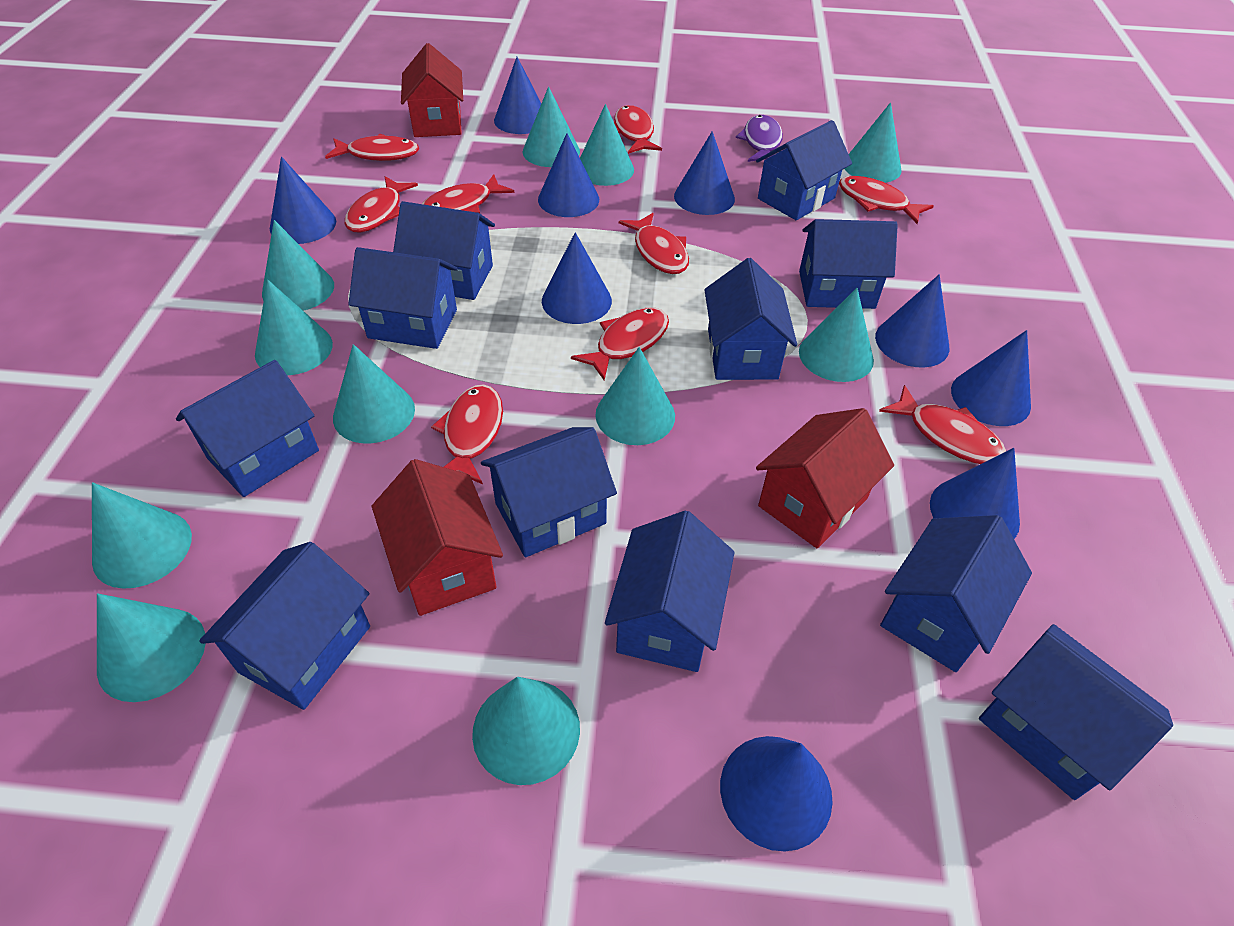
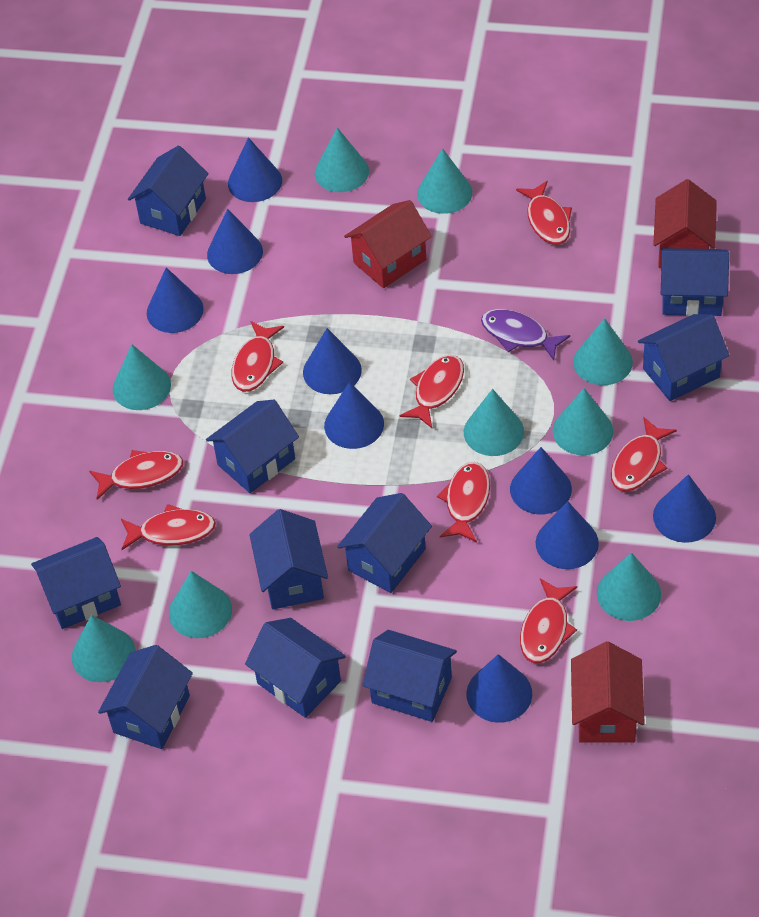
blue house: [176,360,319,497] [199,542,370,710] [348,247,458,349] [393,201,495,300] [481,427,617,557] [605,511,735,672] [704,258,797,380] [756,120,852,220] [799,219,898,309] [880,515,1032,672] [979,624,1173,800] = 11 -> [31,537,121,629] [98,645,193,749] [128,146,209,236] [206,400,299,493] [245,618,346,718] [249,509,328,609] [337,493,432,593] [362,630,457,722] [638,314,729,401] [660,248,729,316] = 10
red fish: [325,134,419,161] [345,176,418,233] [422,174,514,213] [431,384,503,484] [571,308,669,380] [614,105,662,154] [619,213,689,274] [839,176,934,224] [879,385,1006,464] = 9 -> [89,450,183,500] [121,504,216,550] [232,321,284,392] [400,355,464,428] [437,462,490,542] [516,181,572,245] [520,578,577,663] [611,417,677,492] = 8
turquoise cone: [92,482,192,589] [97,593,206,702] [255,279,333,376] [262,220,334,311] [333,344,415,443] [472,677,580,785] [522,87,580,167] [580,104,634,186] [595,347,675,445] [799,288,874,382] [845,102,902,183] = 11 -> [72,615,135,682] [113,344,171,410] [169,571,232,638] [315,127,369,192] [417,148,472,214] [464,389,524,456] [553,388,613,455] [573,318,633,385] [597,553,661,621] = 9

